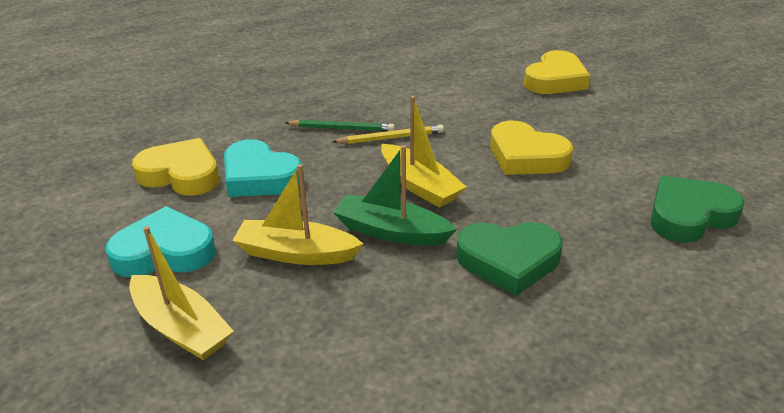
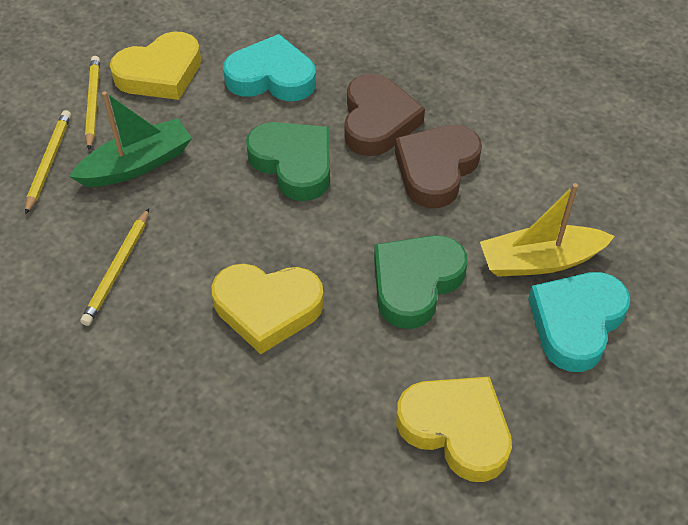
brown heart: none = 0 -> [344,74,425,156] [395,125,482,208] = 2
green pencil: [284,119,395,132] = 1 -> none = 0
yellow boat: [129,226,234,360] [232,164,363,265] [381,96,466,208] = 3 -> [480,183,615,277] = 1
yellow pencil: [332,125,444,144] = 1 -> [25,110,71,215] [80,208,149,326] [85,56,100,150] = 3

